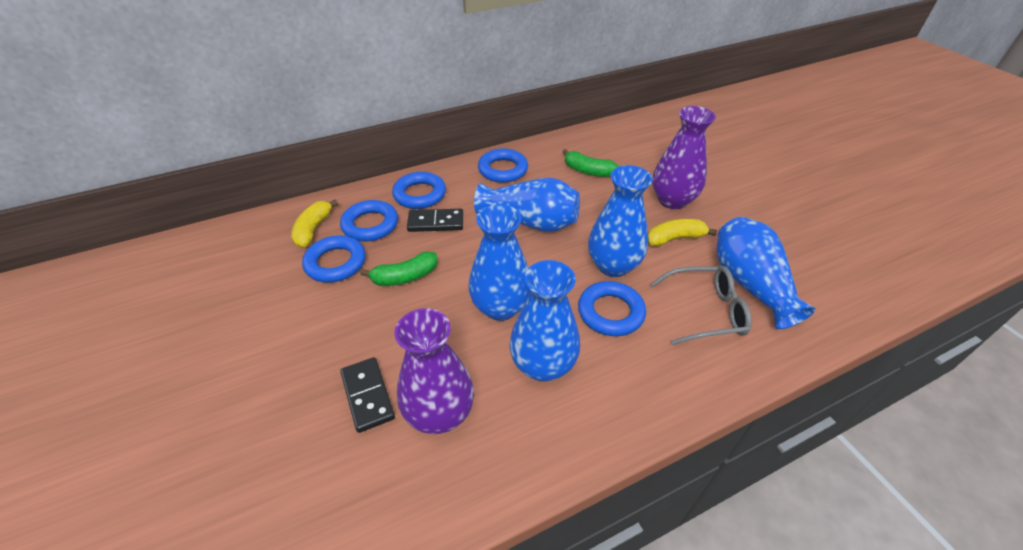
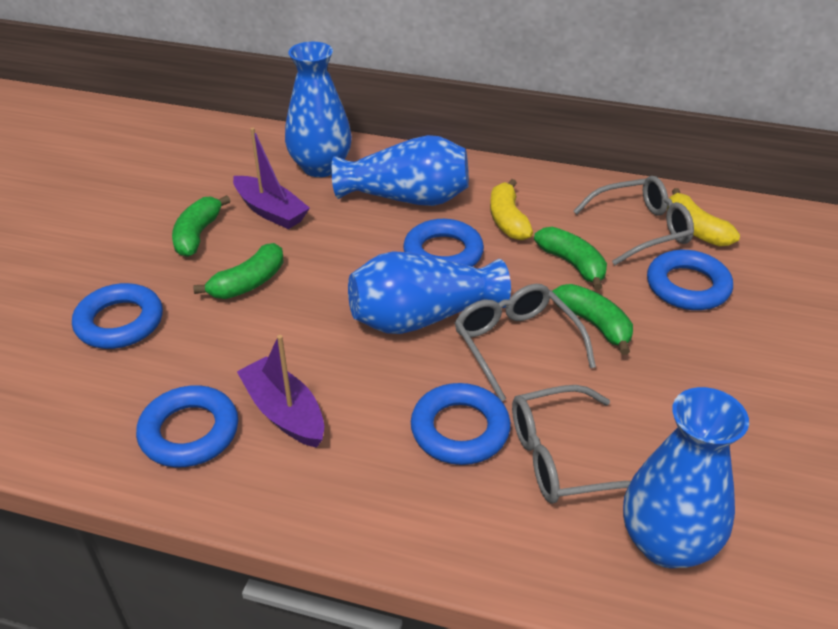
black domino: [340,357,395,433] [407,209,463,232] = 2 -> none = 0
blue vase: [468,204,531,321] [474,178,580,232] [509,260,580,382] [588,165,653,277] [717,217,815,329] = 5 -> [285,42,352,177] [331,135,469,206] [348,251,511,334] [623,387,749,568] = 4
green banana: [361,251,438,286] [562,149,619,177] = 2 -> [172,195,230,257] [193,243,284,299] [534,227,607,290] [552,284,633,355] = 4
grey glasses: [650,266,752,345] = 1 -> [455,284,596,401] [512,385,631,504] [573,176,694,265] = 3
purple boat: none = 0 -> [233,128,310,229] [237,335,324,448] = 2
purple vase: [395,308,474,434] [652,106,716,209] = 2 -> none = 0

